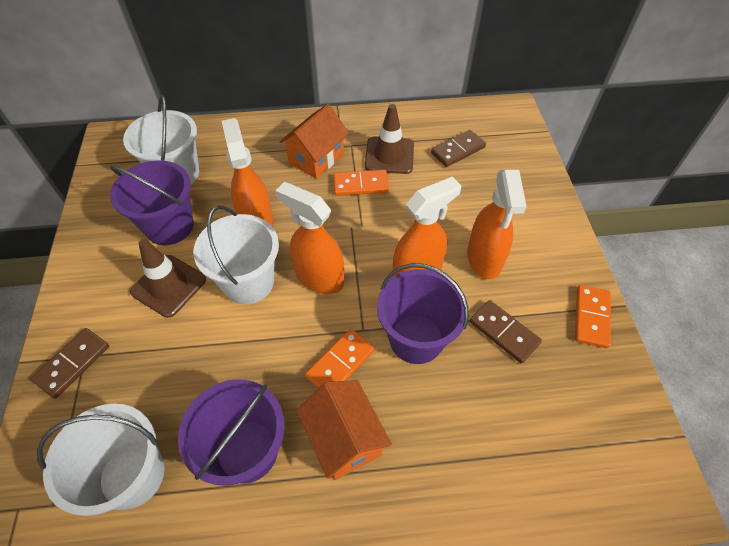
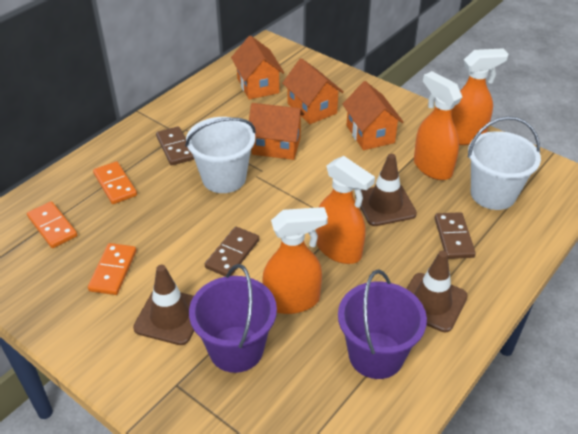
brown traffic cone: [130,239,206,318] [365,104,414,174] = 2 -> [133,265,194,345] [355,154,417,226] [406,251,468,332] = 3
orange house: [279,104,349,179] [297,380,392,480] = 2 -> [231,36,284,100] [249,103,304,160] [282,58,344,124] [343,81,403,150] = 4
purple bucket: [110,160,194,245] [178,379,285,486] [377,263,469,364] = 3 -> [189,264,277,373] [338,270,427,379] = 2
white bucket: [37,404,165,516] [123,95,199,185] [193,205,279,304] = 3 -> [185,117,256,193] [468,116,541,210] = 2

